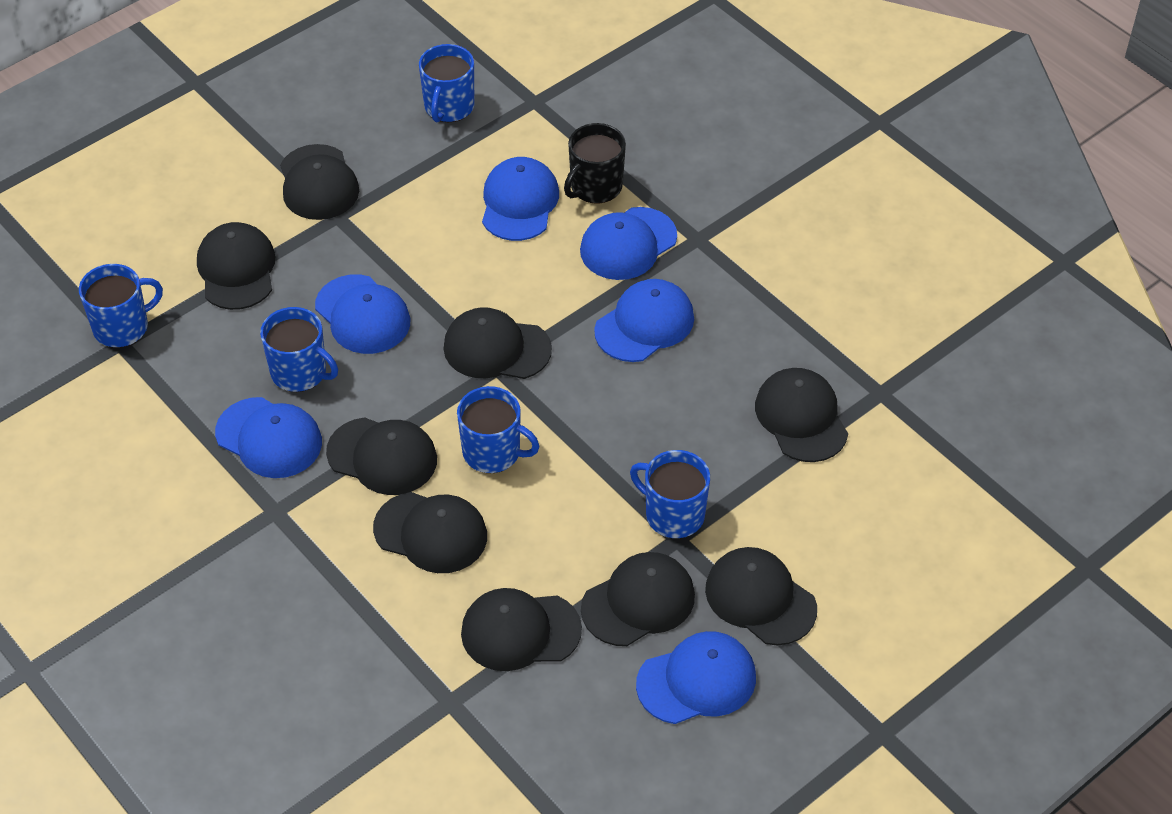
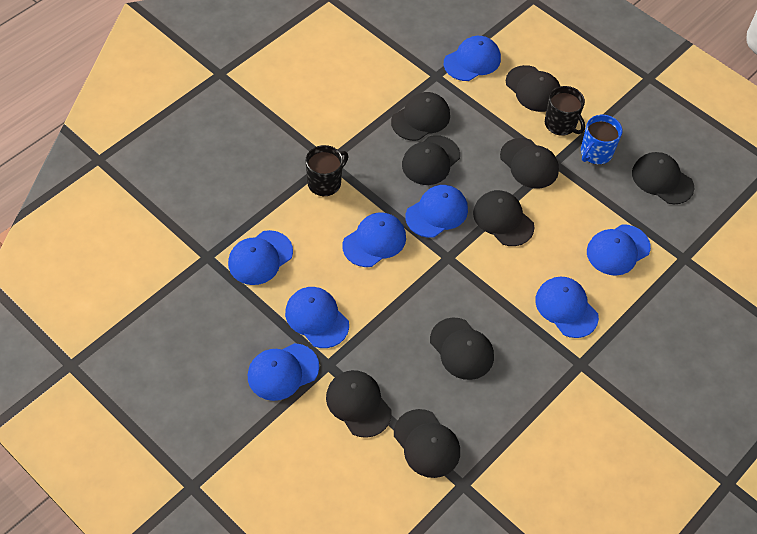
black mug: [564,123,626,204] = 1 -> [306,145,348,196] [545,86,585,136] = 2
blue cap: [215,397,322,478] [315,274,410,354] [482,157,559,241] [580,207,677,280] [594,279,694,362] [636,631,756,724] = 6 -> [228,230,293,285] [248,343,319,401] [285,287,349,348] [342,212,406,267] [406,185,468,238] [444,36,501,81] [535,277,599,338] [587,224,651,276] = 8
blue mug: [79,264,163,348] [260,307,338,392] [419,44,474,122] [457,386,540,473] [630,450,710,539] = 5 -> [581,115,623,165] = 1

